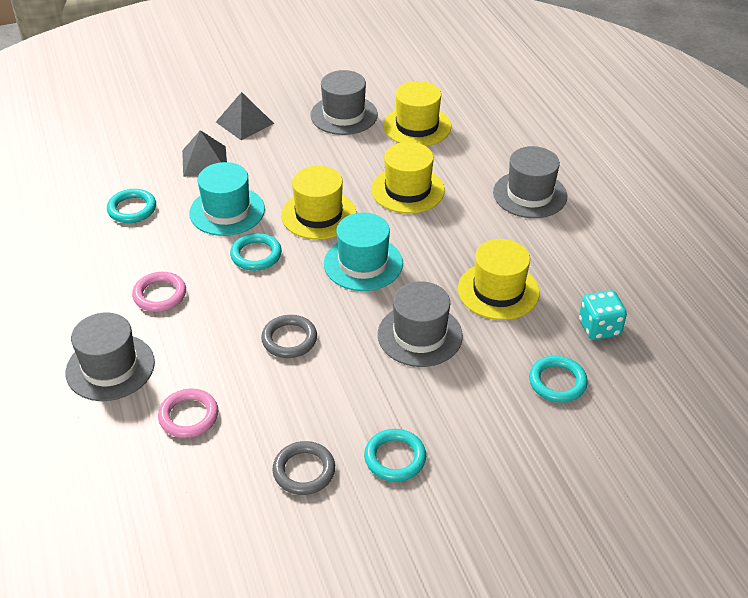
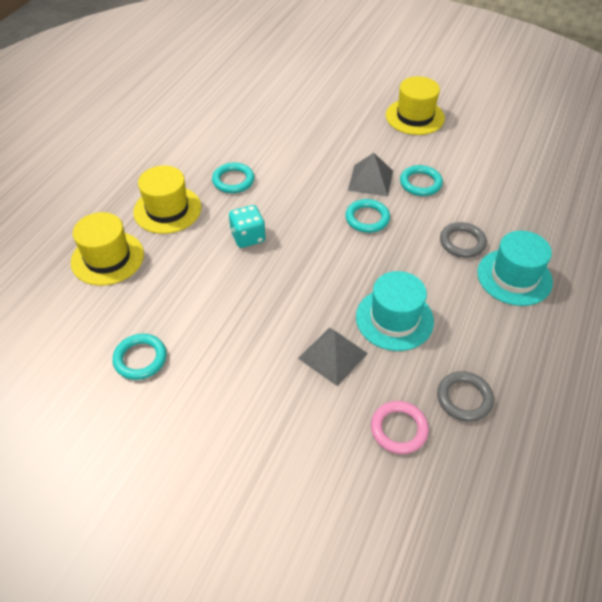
grey hat: [66,313,155,401] [310,70,378,135] [378,281,463,367] [493,146,567,218] = 4 -> none = 0
pink ring: [132,272,186,312] [158,389,218,438] = 2 -> [371,401,429,454] = 1
yellow hat: [281,166,357,240] [371,142,445,214] [383,81,451,146] [458,239,540,320] = 4 -> [71,212,144,286] [133,165,201,234] [386,76,445,135] = 3

